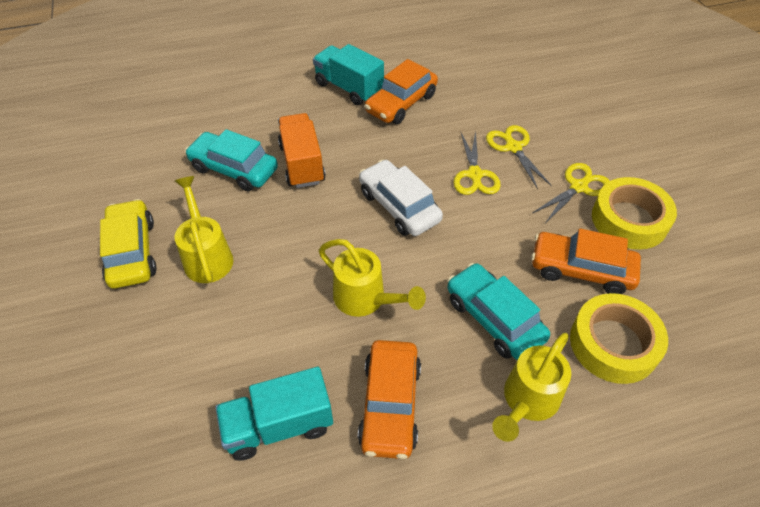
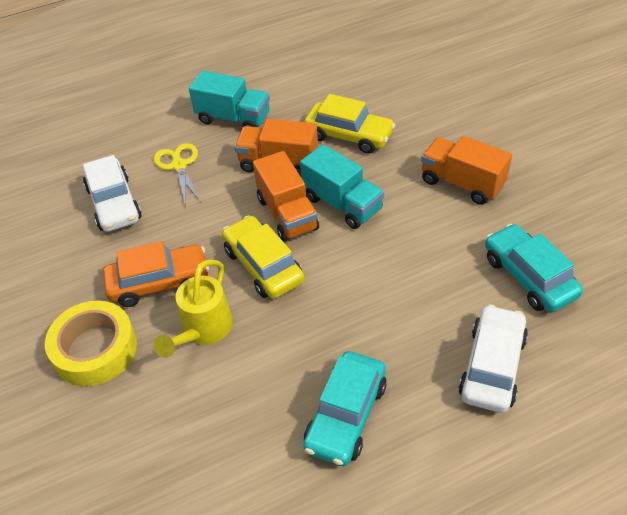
orange car: [358,340,421,459] [364,59,438,124] [531,228,641,294] = 3 -> [103,241,209,307] = 1
orange truck: [278,113,326,188] = 1 -> [235,119,318,176] [253,151,319,242] [421,136,512,205] = 3
white car: [359,159,443,236] = 1 -> [83,155,142,232] [458,304,528,413] = 2
yellow car: [100,199,157,289] = 1 -> [222,216,304,299] [304,94,395,154] = 2
yellow scissors: [453,131,501,195] [486,125,552,189] [533,163,610,222] = 3 -> [154,143,201,206] = 1
yellow tape: [570,293,668,384] [592,177,677,250] = 2 -> [45,301,137,386] = 1
yellow watering can: [175,176,234,283] [319,239,426,317] [492,333,571,442] = 3 -> [153,259,233,358] = 1

